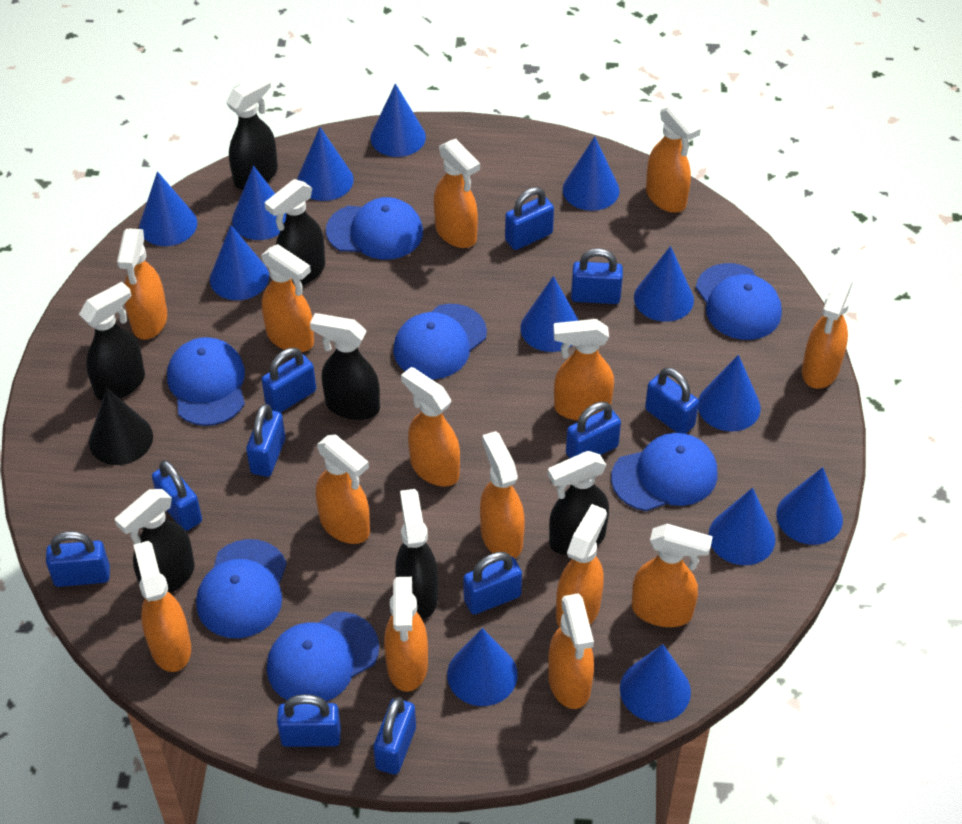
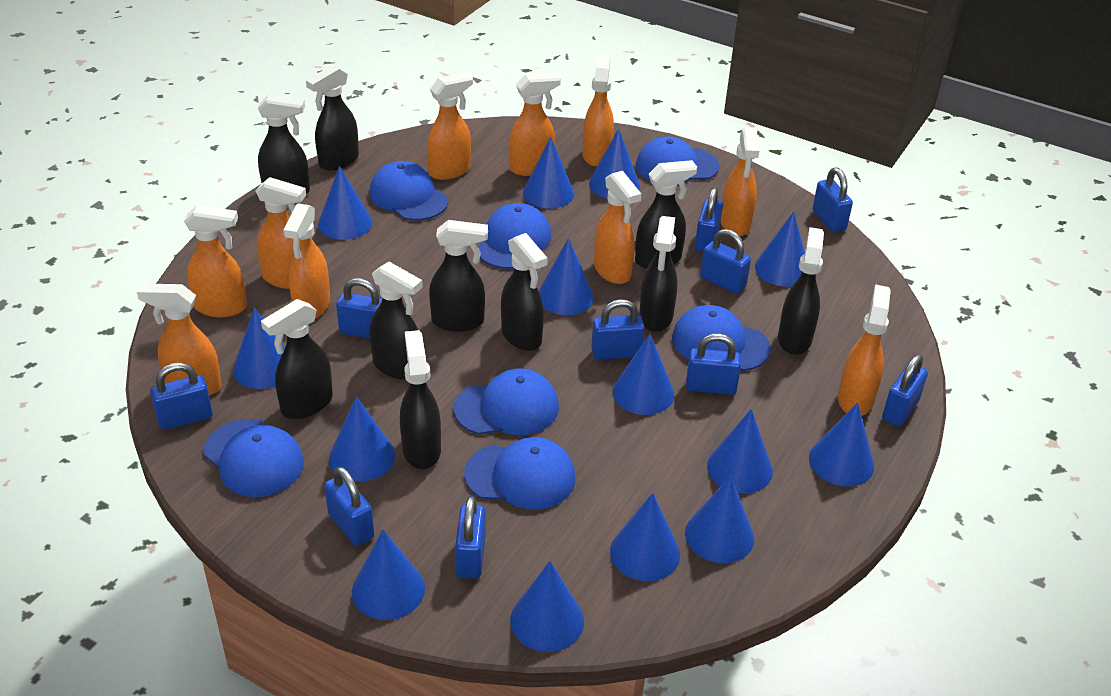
black cone: [89,388,153,465] = 1 -> none = 0
black spray bottle: [79,282,145,400] [115,489,195,593] [226,74,278,190] [265,179,325,286] [310,313,380,420] [395,489,438,620] [548,451,609,555] = 7 -> [258,94,310,194] [261,299,333,419] [306,65,359,170] [369,262,423,380] [400,330,441,469] [429,220,488,332] [501,233,548,351] [635,160,697,269] [639,216,677,332] [778,227,824,355] = 10
blue cone: [139,171,197,246] [210,225,269,300] [232,165,286,240] [297,127,354,201] [370,83,426,157] [447,628,518,706] [520,276,579,352] [563,136,620,211] [620,644,691,722] [634,246,694,322] [698,355,761,432] [708,488,776,565] [776,467,843,545] = 13 -> [233,308,285,389] [318,166,372,240] [329,396,395,482] [352,530,425,620] [510,561,584,652] [523,137,574,208] [539,238,594,315] [589,128,640,198] [610,493,680,581] [613,334,674,415] [685,476,754,563] [707,409,773,493] [755,212,805,287] [809,403,875,487] = 14
blue padlock: [46,531,110,587] [152,460,202,531] [246,404,285,477] [262,348,316,413] [277,694,341,747] [373,697,416,775] [463,552,522,614] [505,187,554,250] [566,402,621,458] [571,248,623,304] [645,368,699,434] = 11 -> [150,362,213,430] [324,466,374,546] [336,278,382,339] [455,496,486,579] [591,299,645,360] [686,333,741,395] [695,187,723,252] [700,229,751,294] [813,167,853,232] [882,354,928,427] = 10
orange spray bottle: [117,229,167,340] [134,541,191,672] [261,244,314,352] [316,434,370,544] [384,577,428,692] [401,367,460,486] [434,139,480,248] [480,431,525,558] [548,593,594,709] [553,319,614,420] [556,504,607,628] [632,524,713,627] [646,103,701,213] [802,278,853,389] = 14 -> [137,283,222,396] [184,205,247,317] [256,177,306,289] [283,203,330,318] [427,72,473,180] [509,73,561,176] [583,55,614,167] [594,171,641,284] [721,127,760,236] [838,284,891,416] = 10

